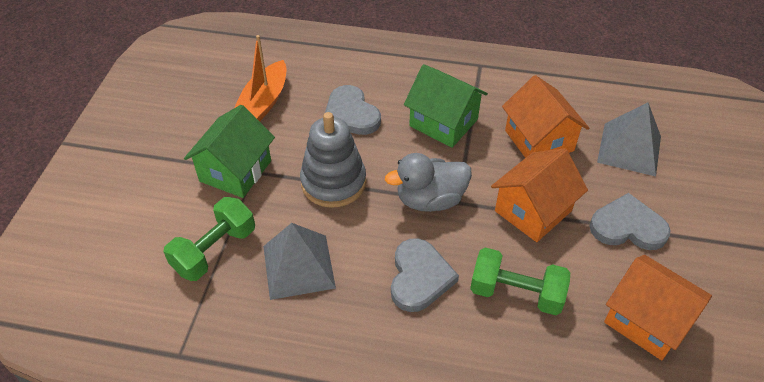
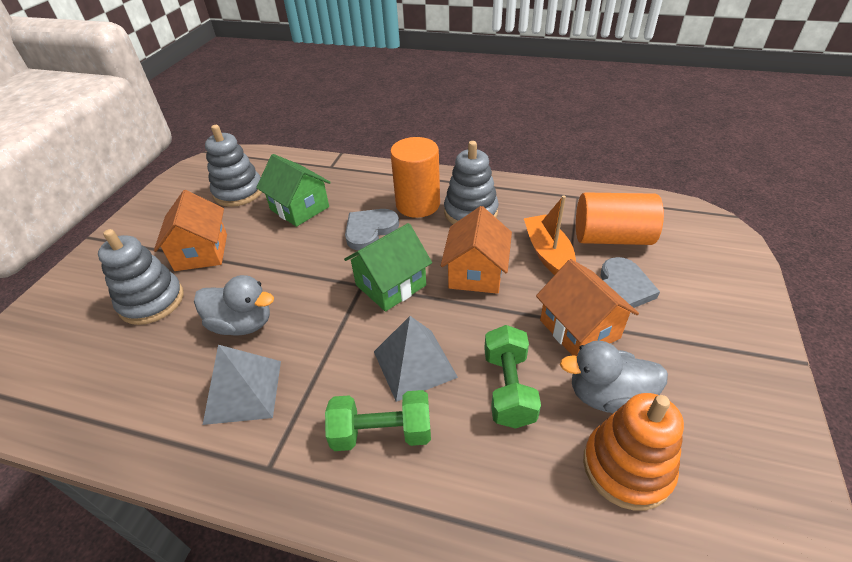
grey duck: [385,153,472,212] = 1 -> [194,275,274,336] [560,341,668,413] = 2
grey heart: [325,85,381,135] [391,238,459,312] [589,193,671,250] = 3 -> [345,209,399,250] [601,257,660,308] = 2
grey stacking toy: [300,112,366,208] = 1 -> [98,229,184,325] [205,125,262,207] [444,141,499,224] = 3
orange cylinder: none = 0 -> [390,137,440,218] [576,192,664,245] = 2
orange stacking toy: none = 0 -> [583,393,684,511] = 1

